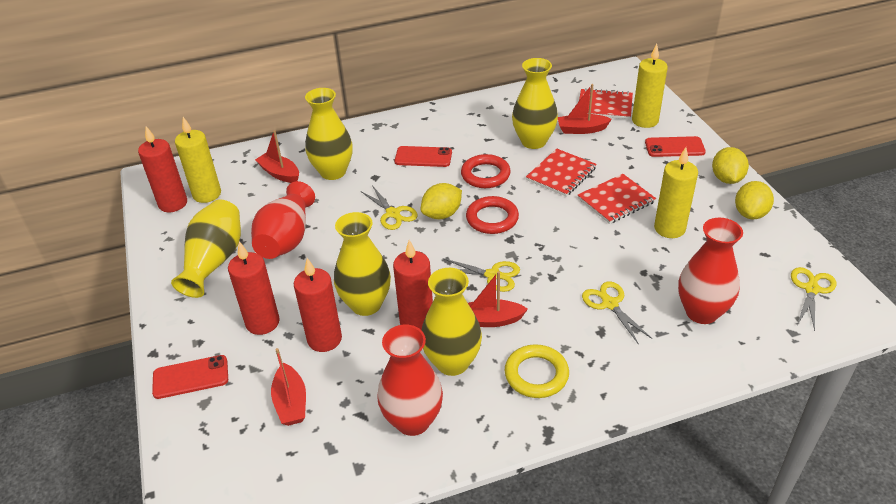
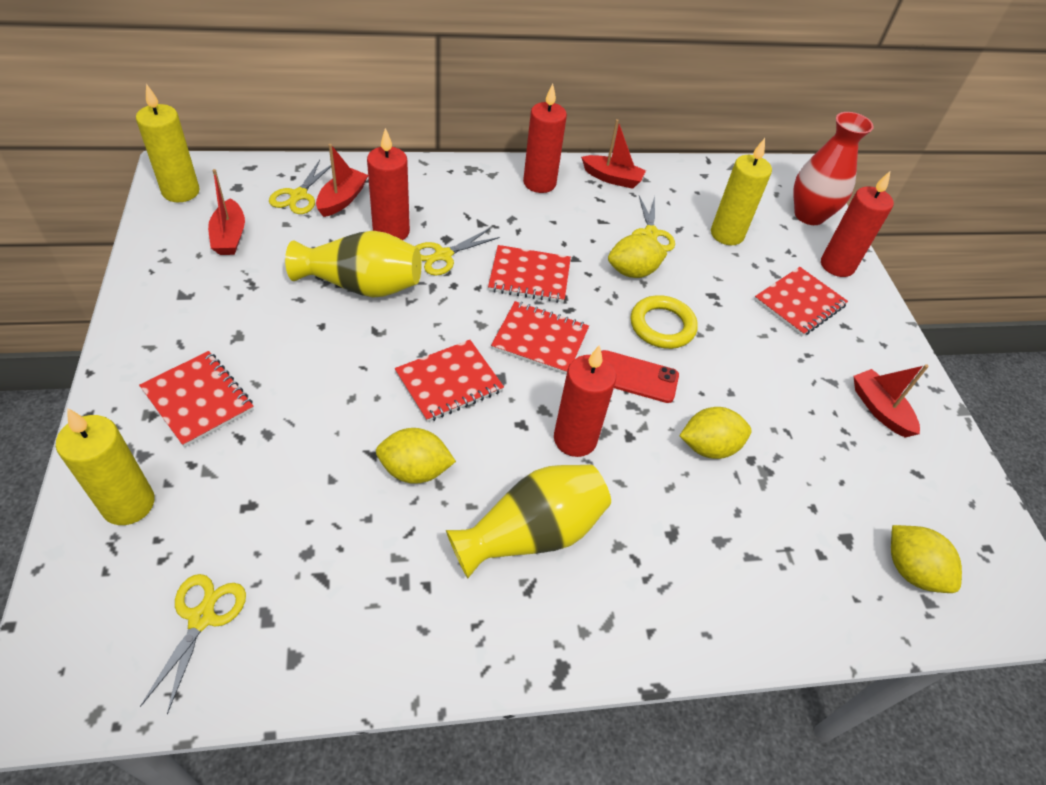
red notebook: [526,149,597,197] [578,174,656,224] [579,88,633,119] = 3 -> [139,351,254,447] [395,340,504,422] [488,245,571,303] [491,301,589,375] [754,267,848,336] = 5
red phone: [152,355,228,399] [395,146,452,167] [645,136,706,157] = 3 -> [601,350,679,403] = 1
red ring: [461,154,511,188] [466,196,519,234] = 2 -> none = 0
red vase: [251,181,315,259] [377,325,443,436] [678,218,743,324] = 3 -> [793,112,874,225] = 1
yellow lemon: [421,183,462,219] [712,147,749,184] [735,181,774,220] = 3 -> [376,428,456,484] [608,234,668,278] [679,407,751,459] [891,525,962,593] = 4
yellow vase: [171,199,241,298] [305,88,353,180] [334,212,391,316] [421,268,482,376] [512,58,558,149] = 5 -> [285,231,421,298] [446,464,611,578] = 2

